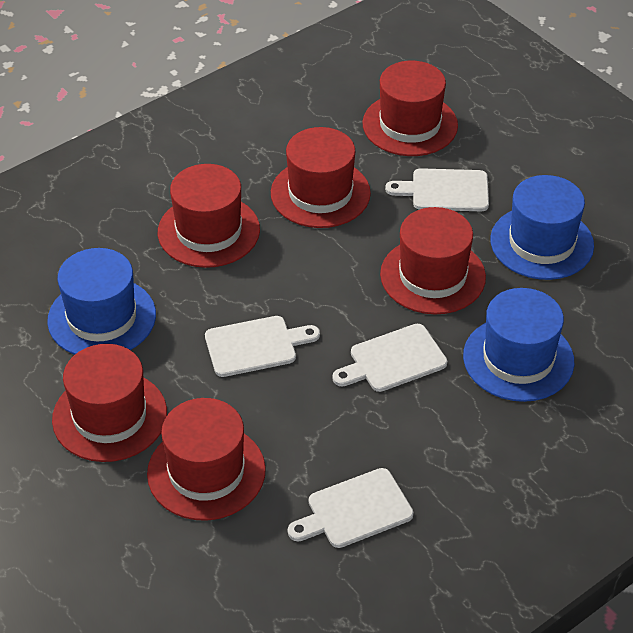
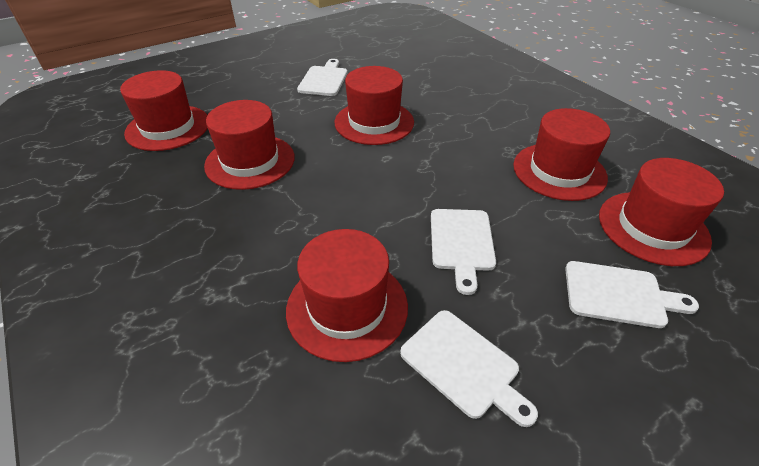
blue hat: [47,248,156,355] [463,288,574,402] [490,175,594,280] = 3 -> none = 0

